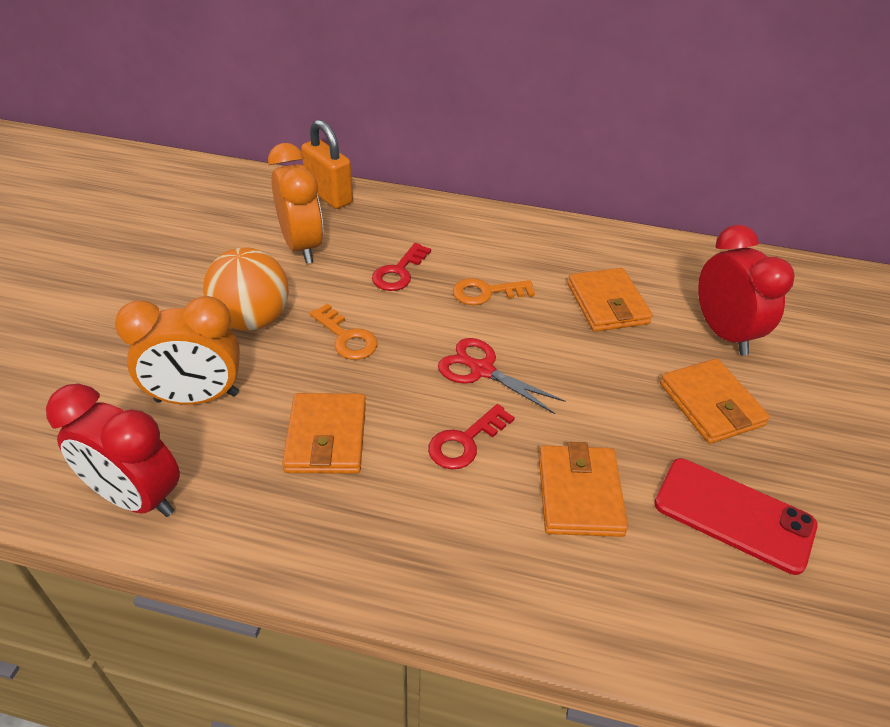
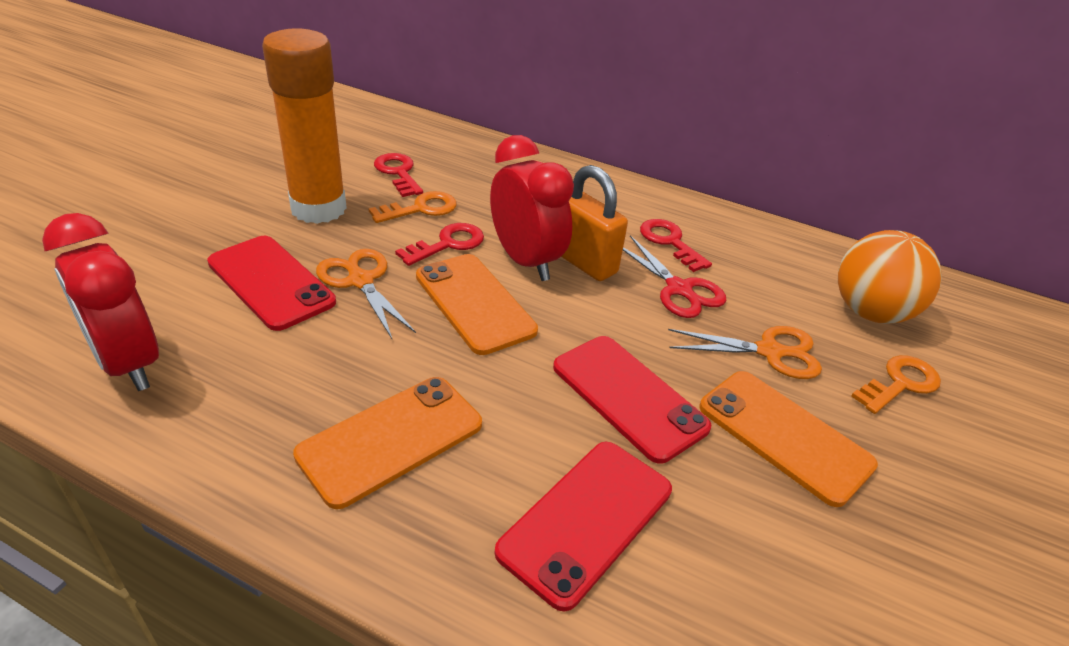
orange clock: [115,296,240,405] [268,143,323,264] = 2 -> none = 0
orange glue stick: none = 0 -> [262,28,347,224] = 1
orange phone: none = 0 -> [293,377,482,509] [416,254,538,355] [699,371,878,507] = 3
orange scissors: none = 0 -> [316,249,416,339] [668,326,822,379] = 2
orange wallet: [282,393,366,474] [539,442,628,537] [568,268,653,332] [660,359,770,444] = 4 -> none = 0
red key: [372,243,431,291] [428,404,515,469] = 2 -> [374,153,423,197] [395,223,484,266] [640,219,712,272] = 3
red phone: [654,458,817,575] = 1 -> [207,236,336,331] [494,442,672,612] [553,336,711,464] = 3

